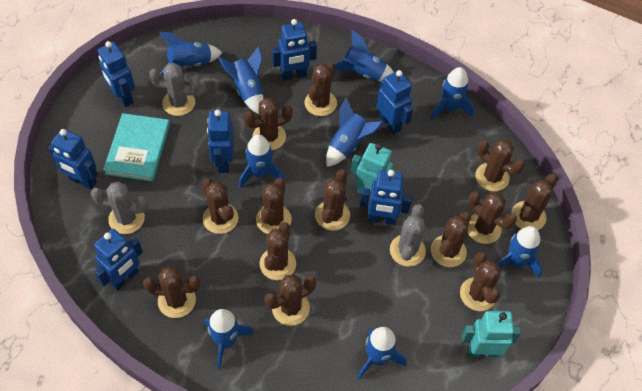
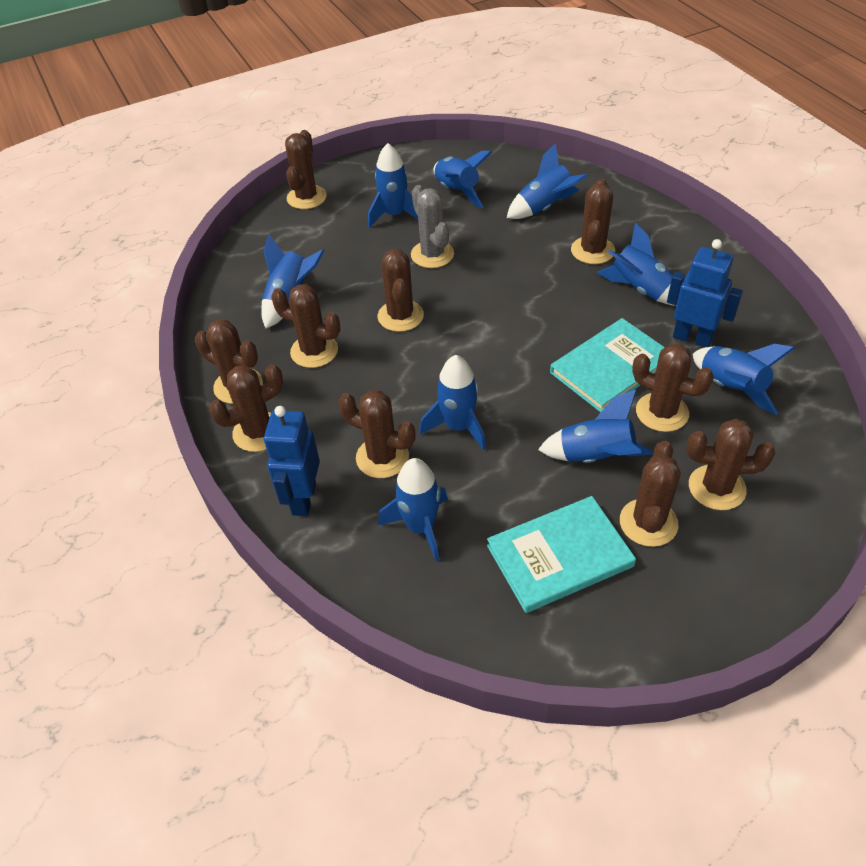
blue robot: [48,129,98,189] [94,229,143,291] [98,41,135,107] [207,110,234,173] [272,19,317,81] [360,170,412,225] [377,70,413,134] = 7 -> [264,406,320,516] [667,239,743,347] = 2
brown cactus: [143,266,200,318] [202,178,239,234] [244,98,293,150] [256,178,292,234] [260,222,296,280] [265,274,316,326] [304,62,337,116] [315,169,350,231] [431,212,471,267] [460,252,501,311] [468,192,517,244] [475,139,525,191] [511,174,557,230] = 13 -> [195,319,263,404] [209,364,283,452] [271,284,340,368] [285,130,327,209] [338,390,416,478] [378,249,424,332] [571,178,615,264] [620,441,681,547] [632,343,714,432] [687,419,775,510] = 10
grey cactus: [91,182,148,234] [149,63,200,116] [390,204,426,267] = 3 -> [411,185,454,268] = 1
turquoise book: [103,113,170,181] = 1 -> [487,496,636,613] [550,318,665,412] = 2
turquoise robot: [351,143,400,194] [462,311,521,357] = 2 -> none = 0

